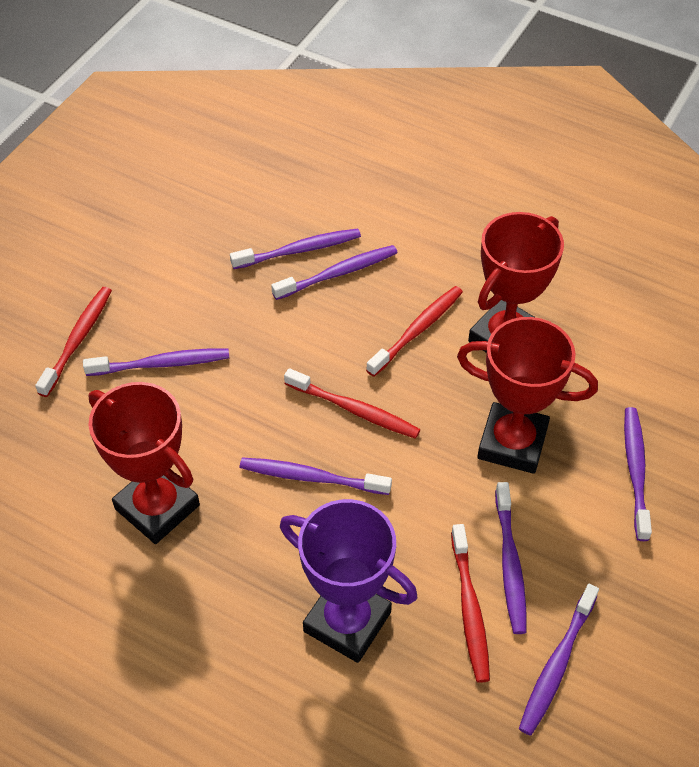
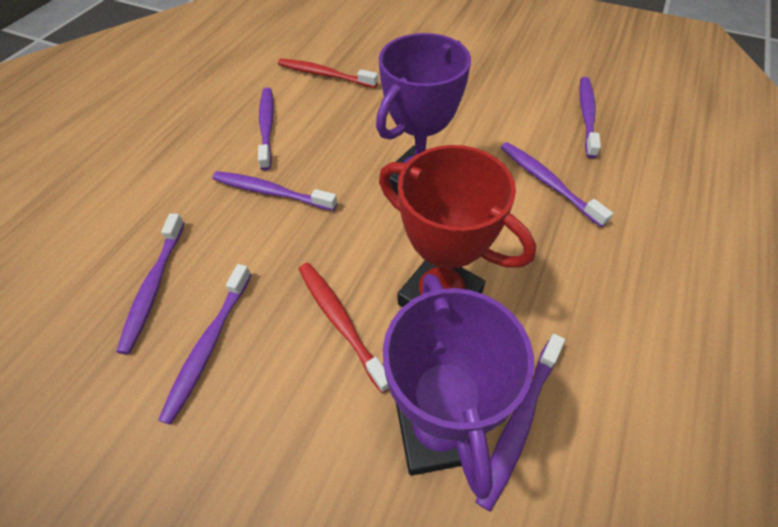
purple trophy: [280,499,418,663] = 1 -> [376,33,471,195] [383,274,534,499] = 2
red toothbrush: [35,287,112,397] [284,368,421,439] [366,286,463,377] [451,524,490,683] = 4 -> [278,59,378,88] [299,263,389,393] = 2
red trophy: [88,382,200,544] [457,317,598,474] [468,212,564,353] = 3 -> [379,145,536,307] = 1

